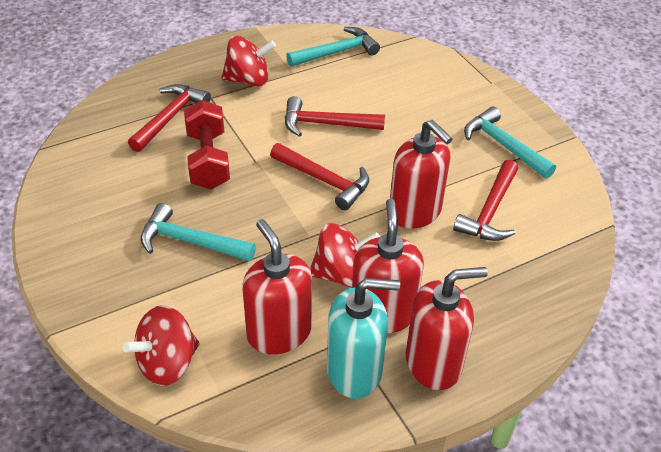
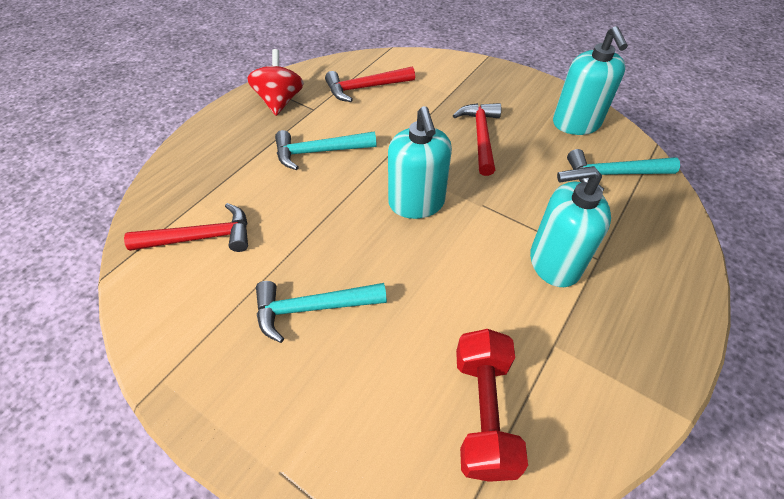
red hammer: [128,84,211,152] [270,143,369,210] [285,96,385,137] [453,160,518,241] = 4 -> [124,203,248,252] [325,66,415,102] [453,103,501,176] = 3
red soap dispenser: [242,219,312,354] [352,199,424,333] [390,120,453,228] [406,267,488,390] = 4 -> none = 0
red spinning top: [123,305,200,386] [221,36,276,86] [310,223,380,288] = 3 -> [247,49,304,116] = 1
turquoise soap dispenser: [327,278,400,399] = 1 -> [388,106,452,219] [530,166,611,287] [553,26,628,135] = 3

